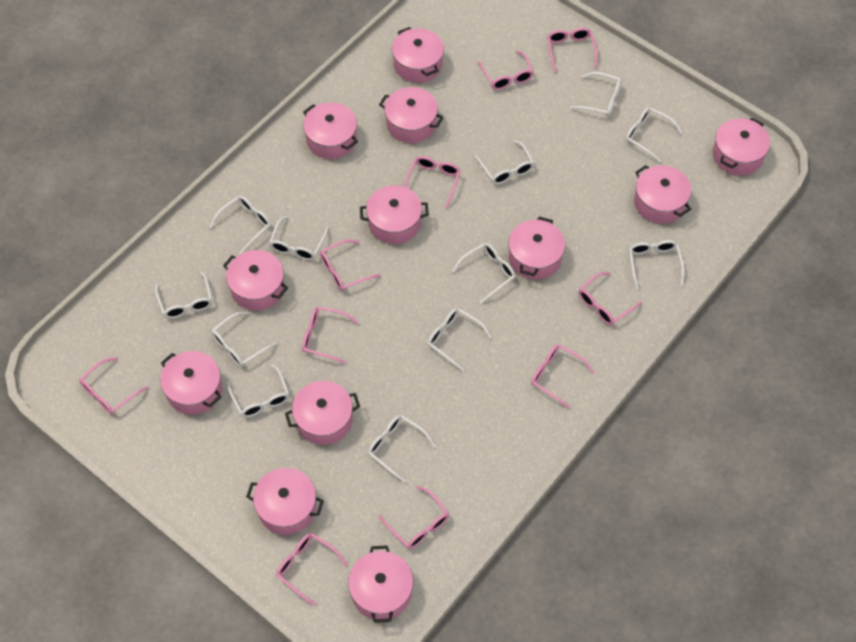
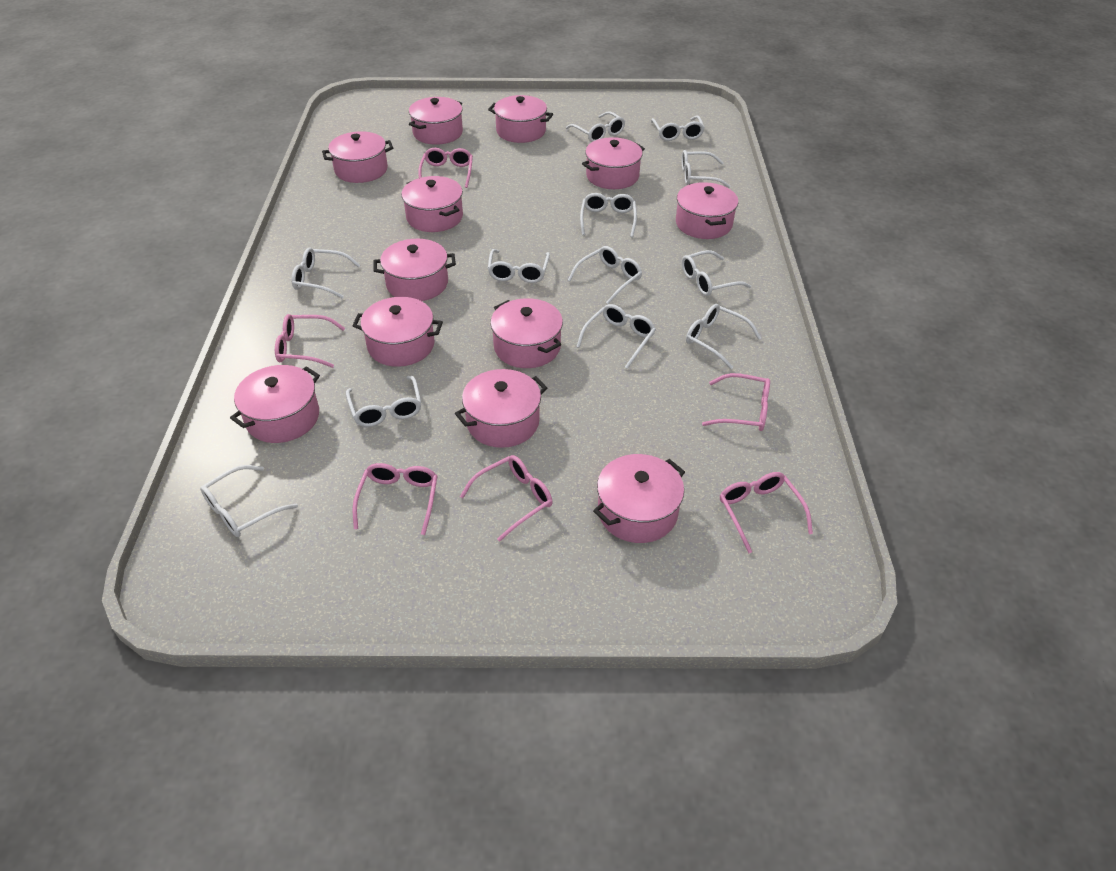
pink glasses: [79,357,148,414] [276,533,348,606] [302,307,359,364] [320,239,380,291] [379,486,449,549] [404,156,461,208] [478,51,534,90] [531,344,594,409] [547,28,598,72] [578,272,642,325] = 10 -> [275,314,345,368] [352,463,438,535] [418,148,473,188] [460,455,553,542] [702,373,770,431] [720,472,813,553] = 6

